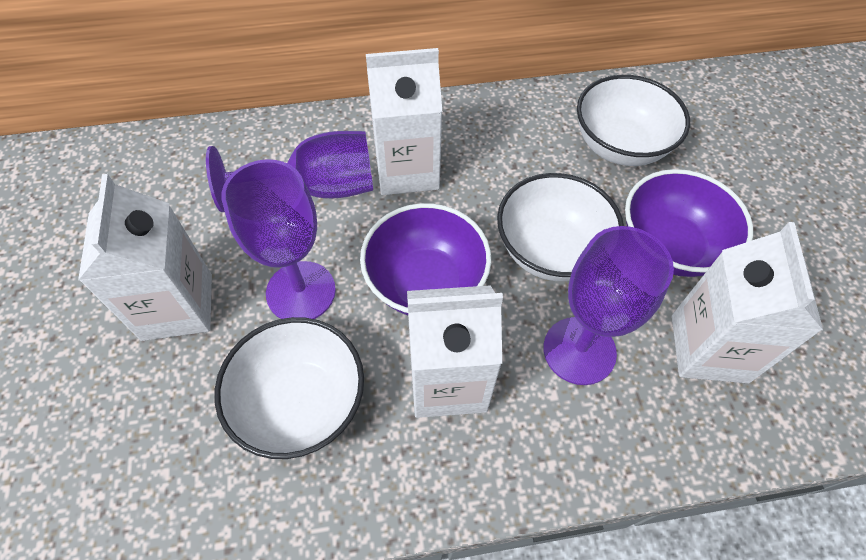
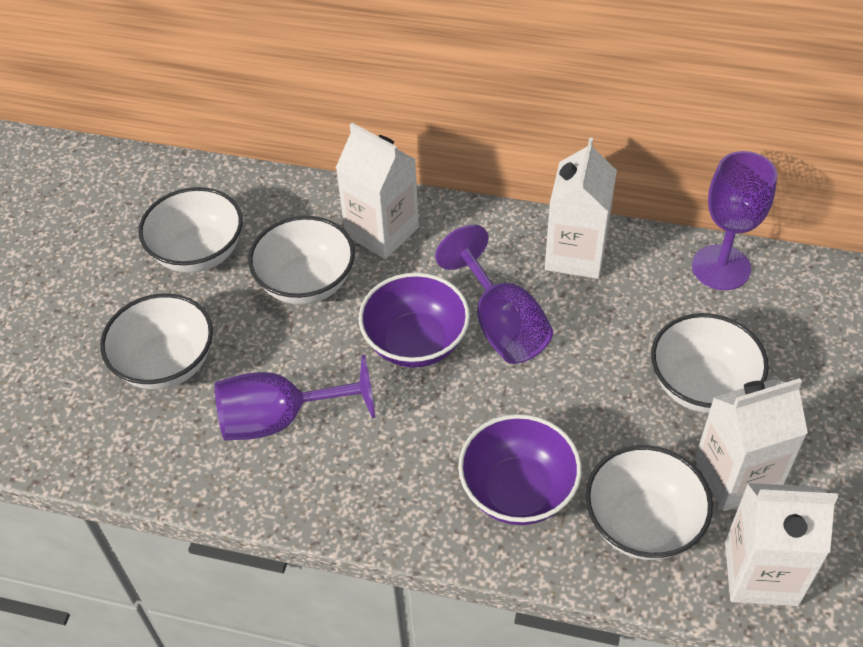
white bowl: [215,317,364,459] [497,173,624,281] [577,75,690,166] = 3 -> [100,293,213,390] [138,187,243,273] [248,216,355,305] [585,445,713,560] [651,313,769,413] = 5

